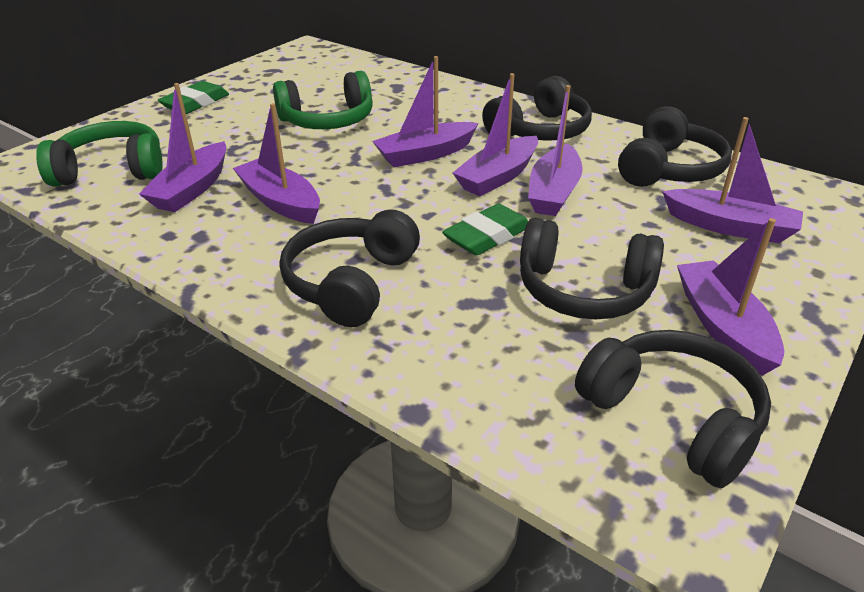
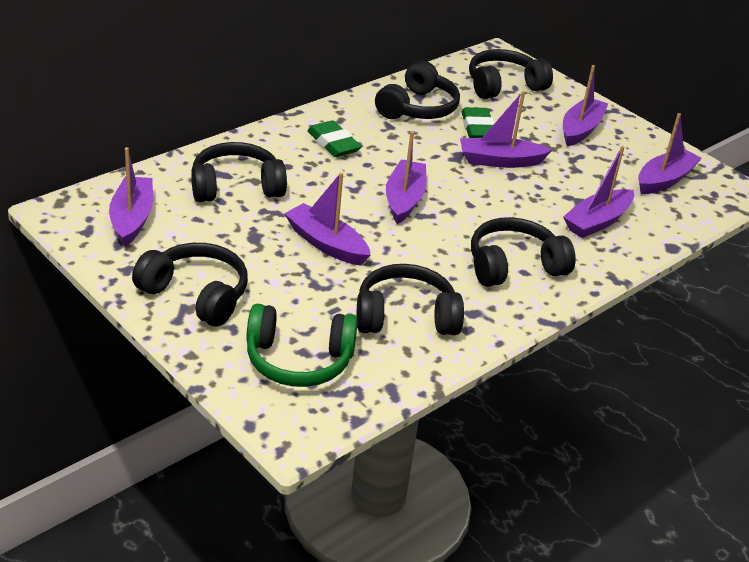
black headphones: [280,209,420,327] [482,76,592,141] [520,218,664,320] [575,330,771,488] [618,106,732,187] = 5 -> [132,243,248,327] [191,142,287,202] [356,264,464,335] [375,61,460,119] [469,49,553,99] [471,217,576,287] = 6
green headphones: [36,121,163,187] [273,71,373,129] = 2 -> [247,304,358,387] = 1

